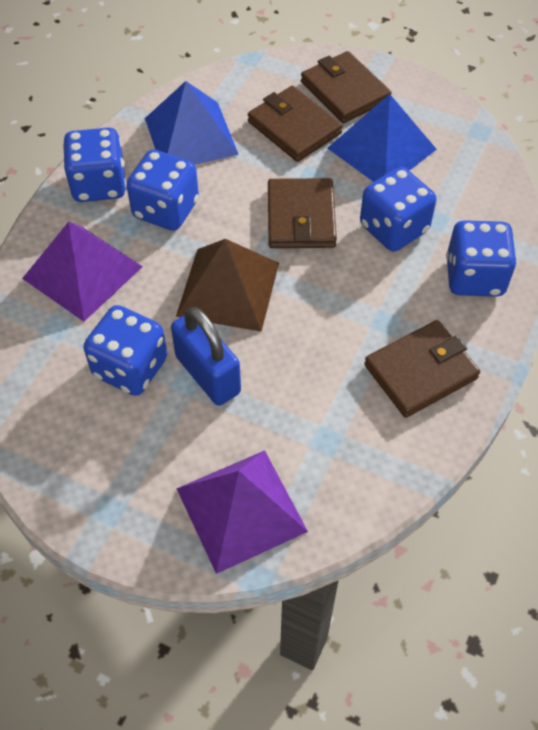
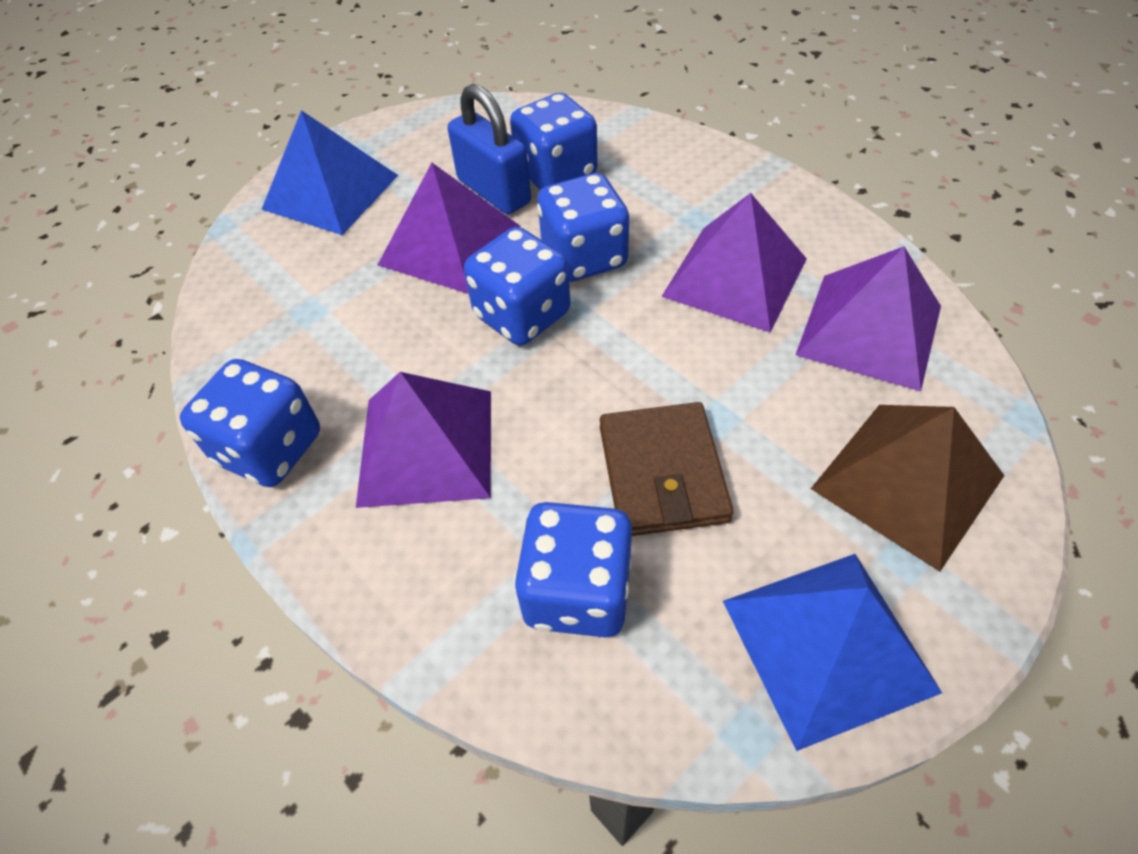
brown wallet: [248,86,343,162] [268,178,337,248] [301,51,391,123] [364,320,480,418] = 4 -> [600,402,734,536] = 1
purple pyramid: [22,221,143,322] [176,450,308,574] = 2 -> [356,372,491,508] [378,163,520,294] [661,193,807,333] [796,246,941,391] = 4

